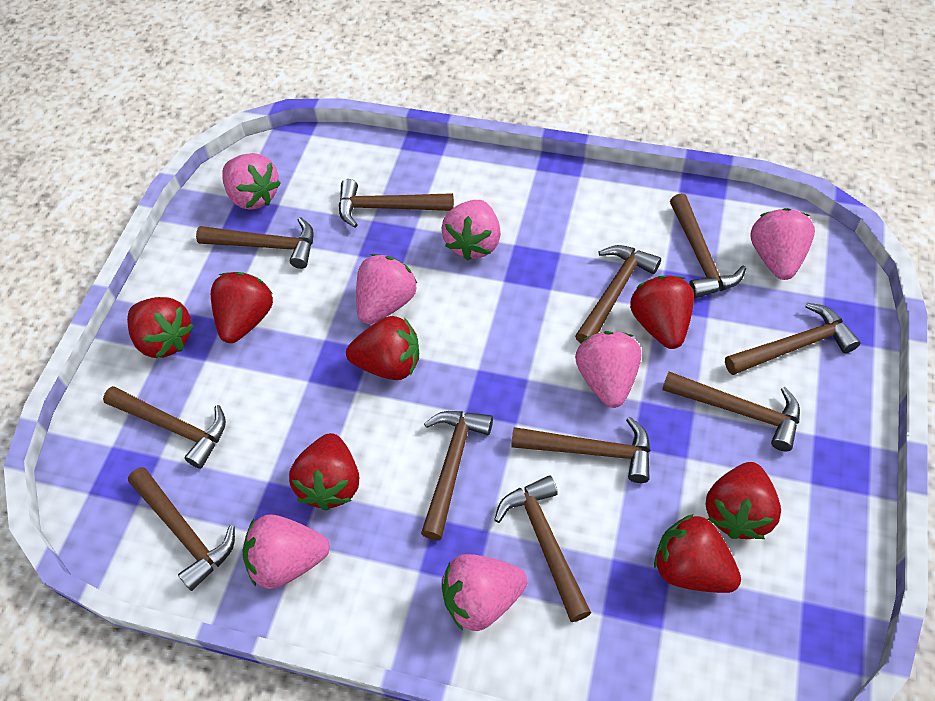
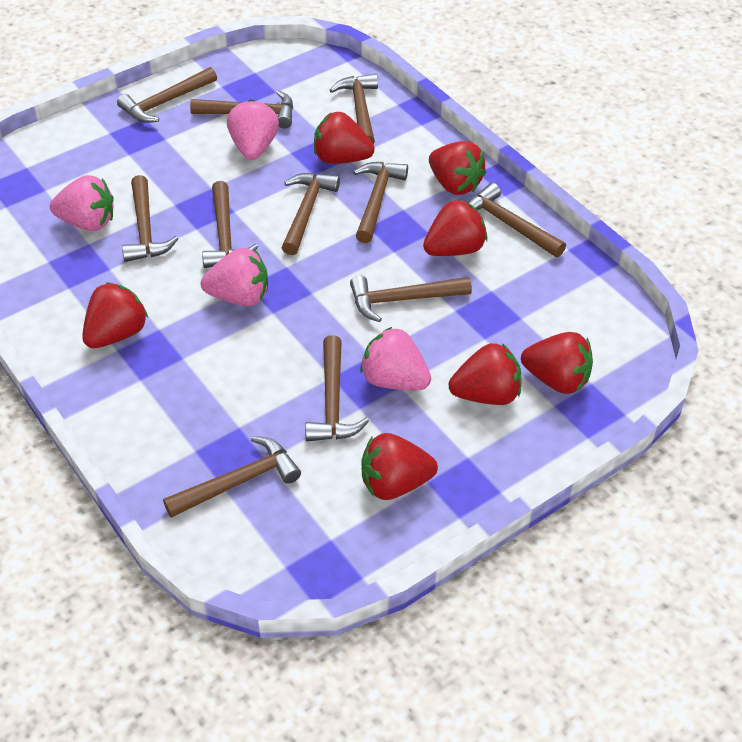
pink strawberry: [222,153,281,210] [242,514,330,589] [356,254,418,324] [441,200,501,261] [442,554,527,631] [575,331,641,408] [750,208,815,280] = 7 -> [50,175,114,231] [201,248,268,306] [227,99,279,160] [360,327,431,390] = 4

